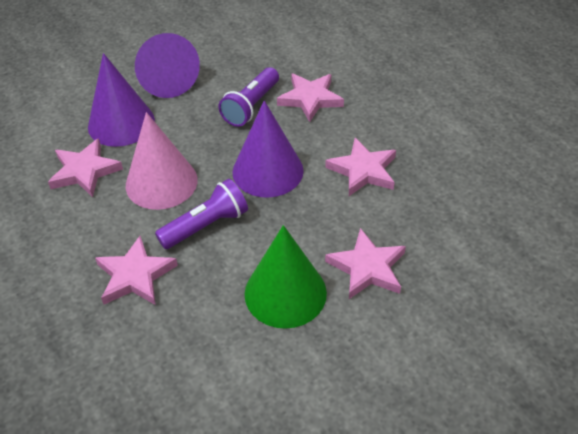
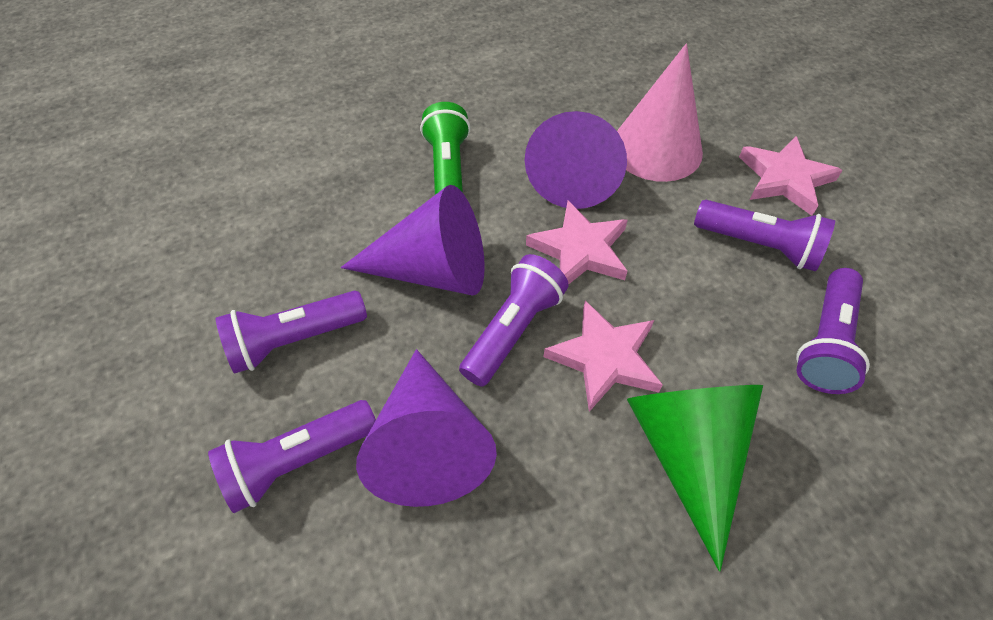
green flashlight: none = 0 -> [420,102,470,195] = 1
pink star: [48,138,123,197] [95,236,178,305] [277,74,344,122] [325,138,396,196] [325,228,406,299] = 5 -> [526,200,628,285] [544,301,663,412] [739,136,843,216] = 3
purple flashlight: [155,179,248,249] [218,67,279,127] = 2 -> [208,400,376,513] [216,291,367,374] [459,254,569,387] [694,200,835,271] [796,268,870,394] = 5

